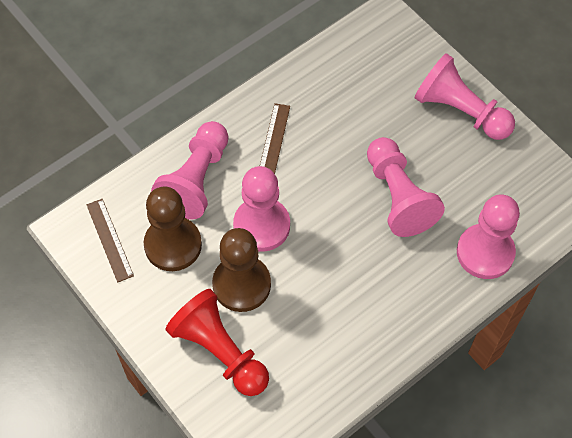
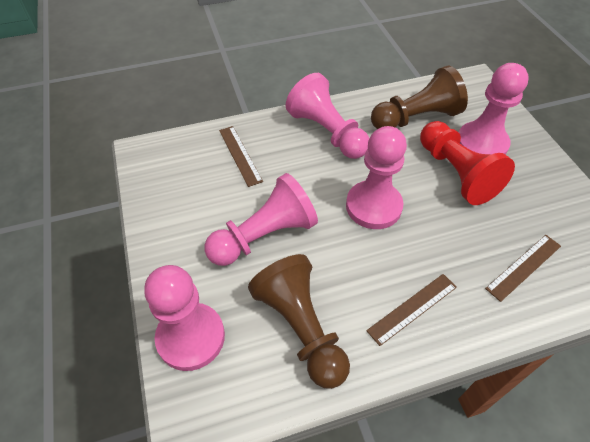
brown ruler: [87,199,134,283] [260,103,290,174] = 2 -> [219,126,263,187] [366,274,457,346] [485,235,561,302] = 3

